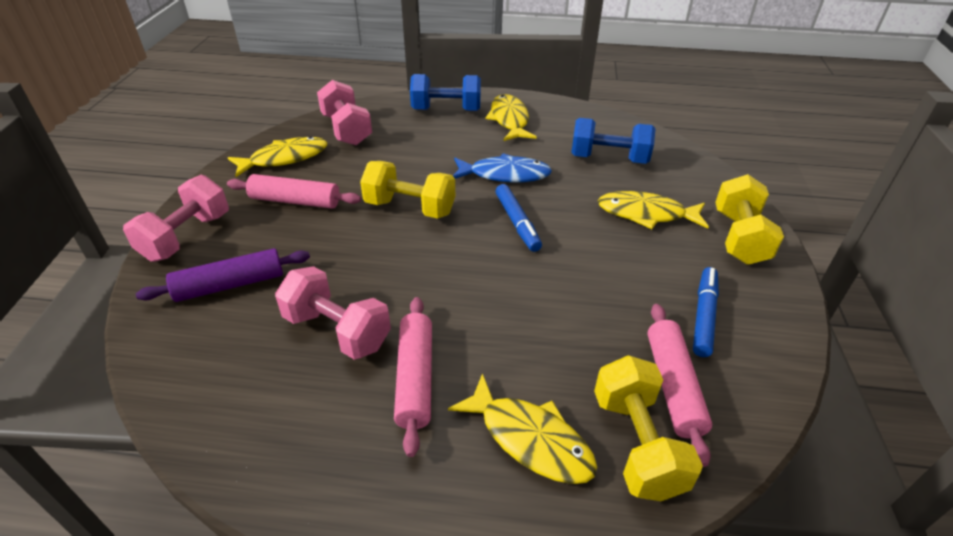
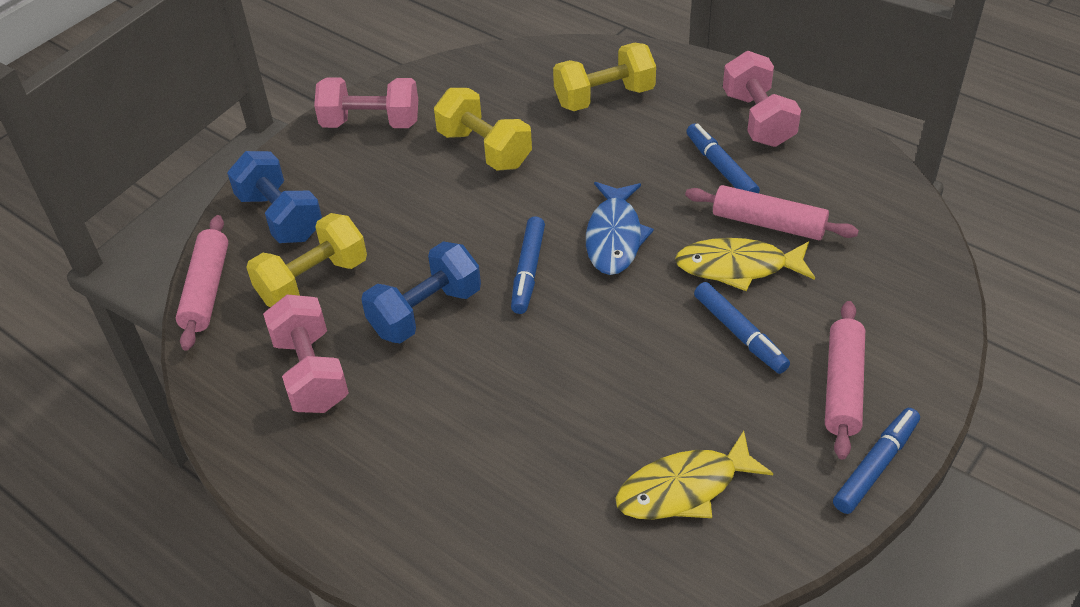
blue marker: [495,184,542,252] [693,267,719,357] = 2 -> [511,216,545,314] [686,123,760,193] [694,282,790,374] [833,408,920,514] = 4
purple rolling pin: [136,248,310,302] = 1 -> none = 0
yellow fish: [228,137,327,177] [448,373,597,484] [485,94,537,141] [598,191,709,229] = 4 -> [615,431,773,519] [675,238,815,291] = 2

